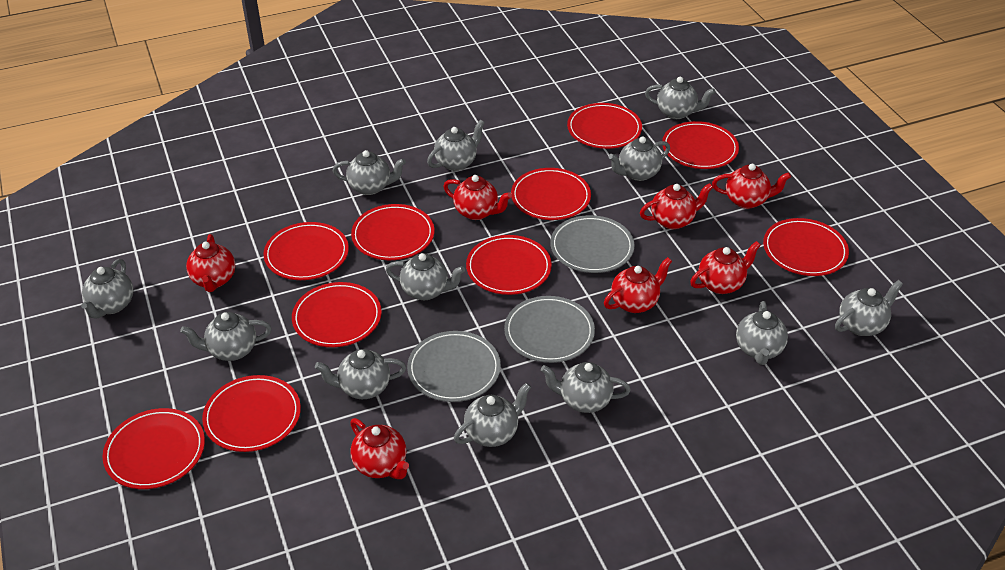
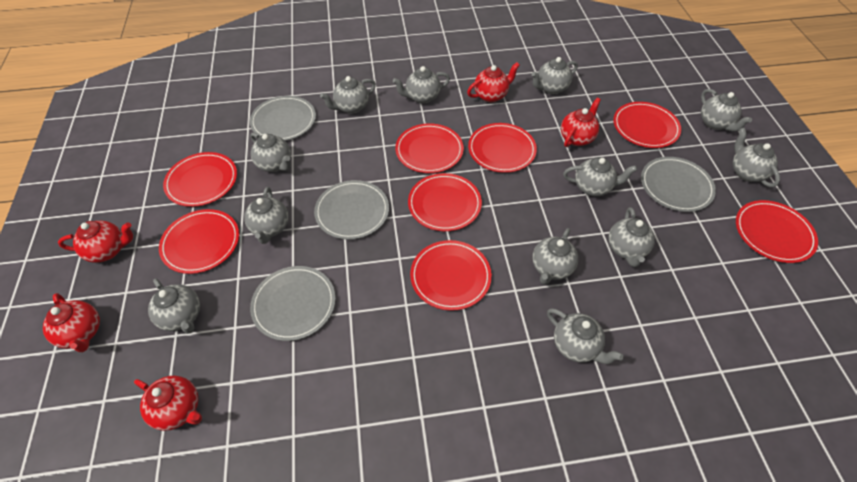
grey plate: [407,331,501,402] [504,296,595,363] [550,215,635,273] = 3 -> [250,96,316,141] [250,266,336,341] [314,180,389,240] [641,157,716,212] = 4
red plate: [102,408,205,489] [202,375,301,452] [263,222,349,280] [292,282,382,347] [351,204,434,260] [466,235,552,295] [511,168,591,220] [567,103,642,149] [662,121,739,169] [763,218,849,276] = 10 -> [159,209,239,274] [163,152,237,207] [395,123,464,173] [408,173,482,231] [410,240,492,311] [468,123,537,173] [613,102,681,148] [736,200,818,263] = 8
red teapot: [186,234,235,292] [350,418,409,479] [443,175,512,220] [604,257,672,313] [640,183,713,229] [690,241,761,294] [712,164,791,209] = 7 -> [43,293,100,352] [58,221,133,263] [134,375,202,431] [467,62,520,102] [561,98,601,147] = 5

